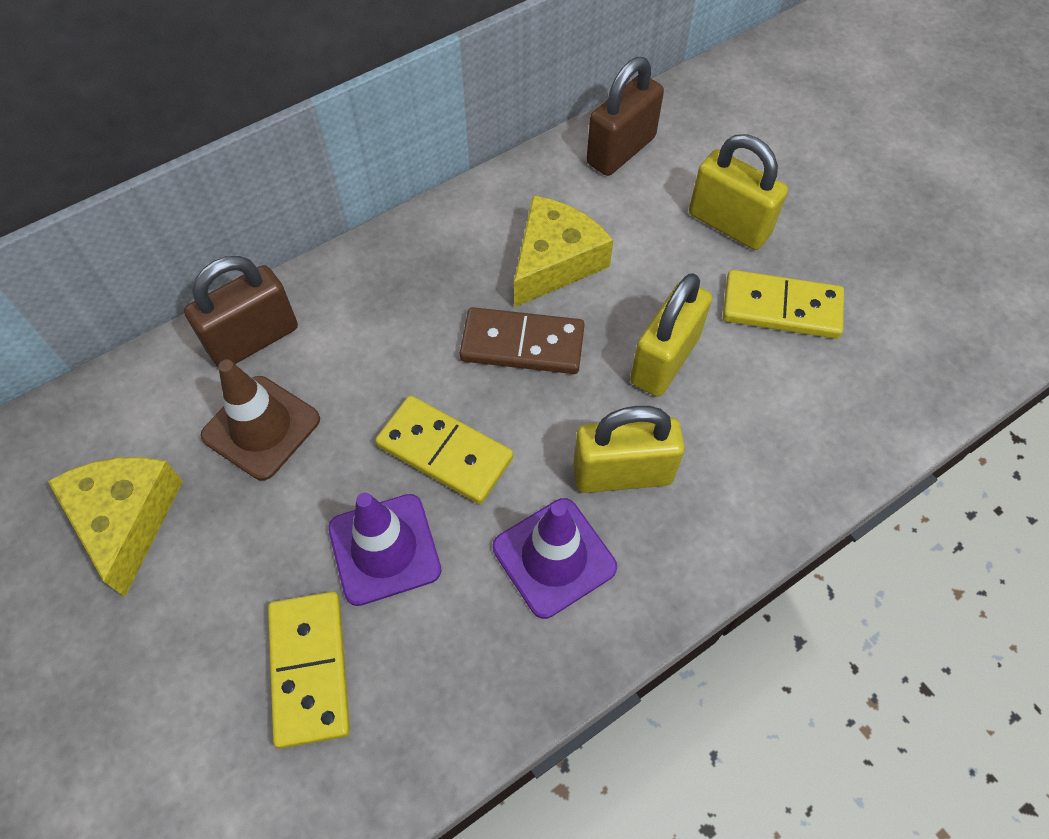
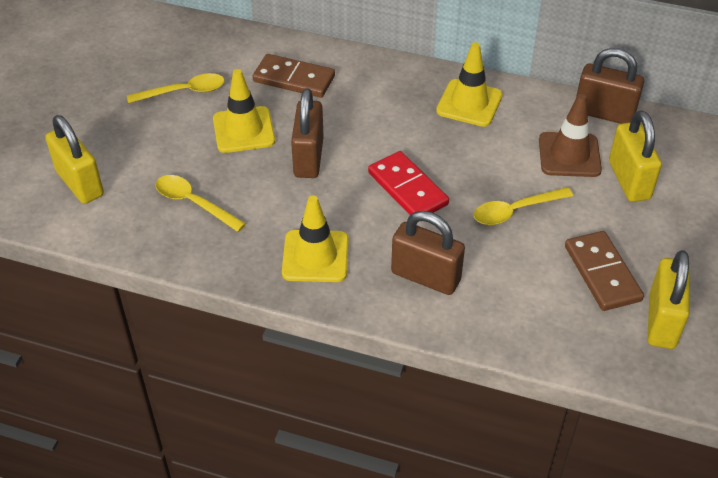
brown domino: [460,307,585,374] = 1 -> [253,54,335,98] [565,231,644,311] = 2
brown padlock: [184,256,298,367] [587,57,664,176] = 2 -> [291,88,324,178] [391,211,465,295] [576,48,644,124] = 3
purple traffic cone: [328,493,441,606] [492,498,617,619] = 2 -> none = 0
red domino: none = 0 -> [368,151,449,215] = 1
yellow cheese: [48,457,183,597] [514,195,613,307] = 2 -> none = 0
yellow domino: [268,592,350,749] [375,395,513,504] [723,270,844,339] = 3 -> none = 0
yellow spoon: none = 0 -> [127,73,225,104] [156,175,246,232] [474,187,573,225] = 3
yellow traffic cone: none = 0 -> [213,69,275,153] [282,195,349,282] [436,42,503,127] = 3

